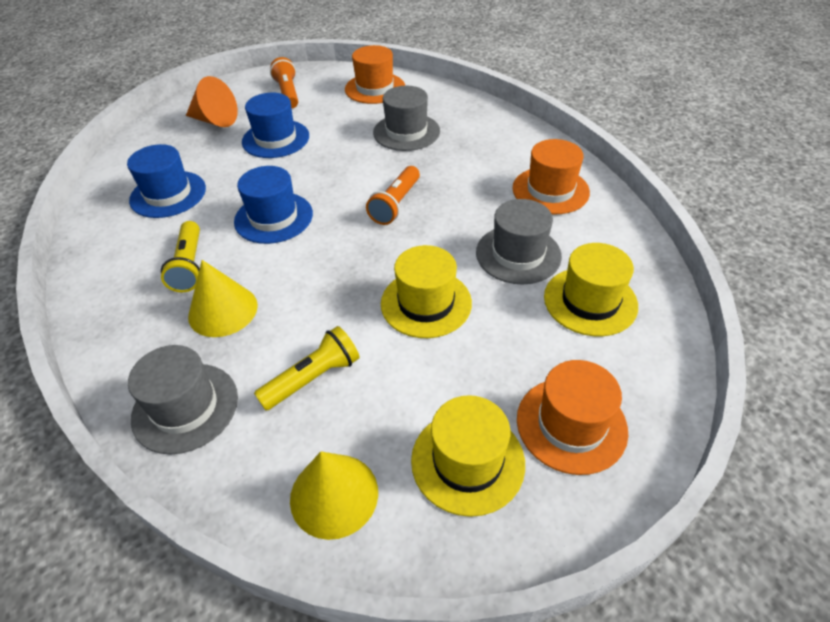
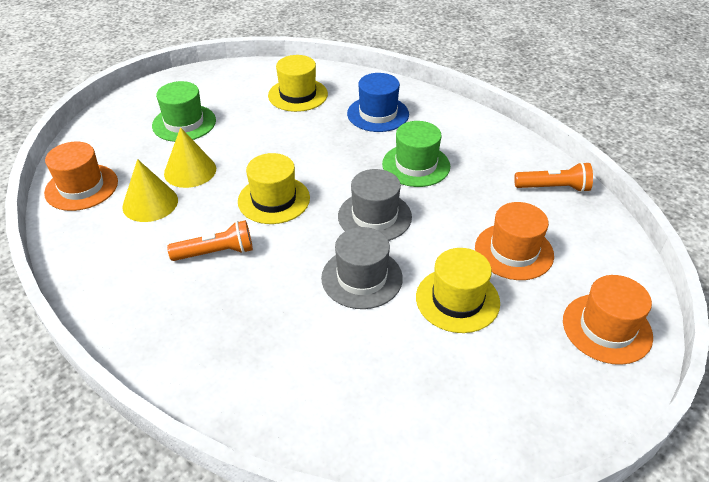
blue hat: [127,144,206,218] [234,166,313,244] [242,93,309,158] = 3 -> [347,73,409,132] = 1
green hat: none = 0 -> [152,81,216,142] [382,121,450,187] = 2
grey hat: [128,345,238,454] [373,86,440,151] [476,199,562,284] = 3 -> [321,227,403,309] [338,169,412,241] = 2
orange cone: [186,76,238,127] = 1 -> none = 0
yellow flashlight: [161,221,200,292] [254,326,360,411] = 2 -> none = 0

